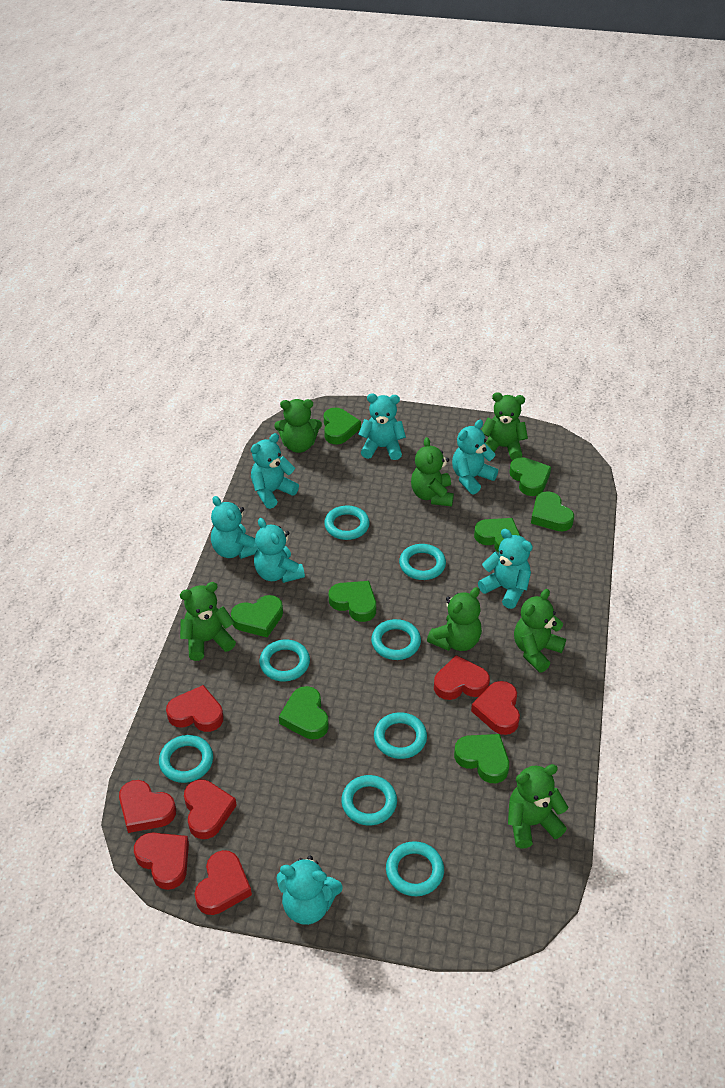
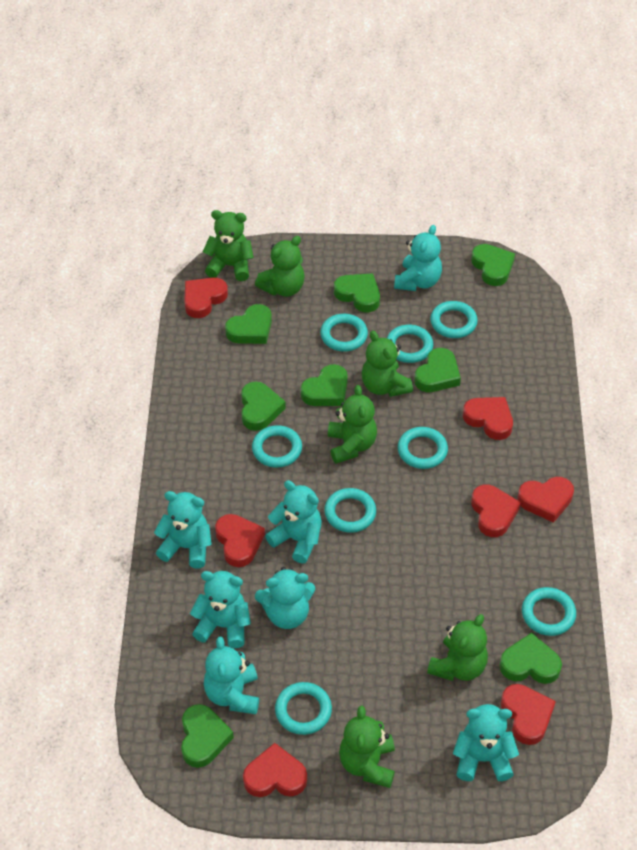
green teddy bear: [180,582,236,661] [274,399,322,453] [411,437,454,506] [427,587,482,651] [482,392,528,460] [508,764,568,848] [514,589,566,673] = 7 -> [203,210,254,281] [255,236,305,297] [328,385,377,464] [339,706,395,788] [362,331,413,397] [427,614,488,681] = 6

